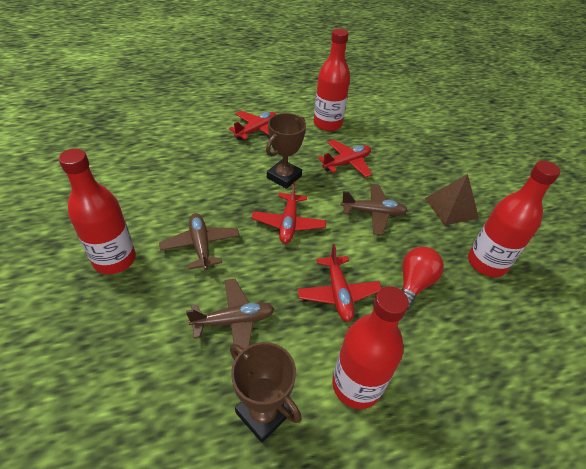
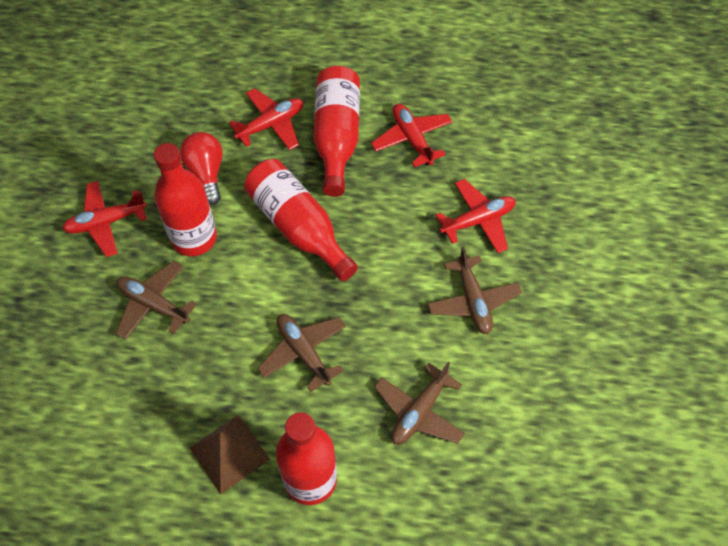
brown plane: [159,213,240,270] [186,279,274,354] [341,184,408,235] = 3 -> [116,261,197,340] [257,314,346,392] [374,362,465,445] [428,246,522,334] = 4
brown trophy: [230,342,302,443] [266,113,306,189] = 2 -> none = 0

